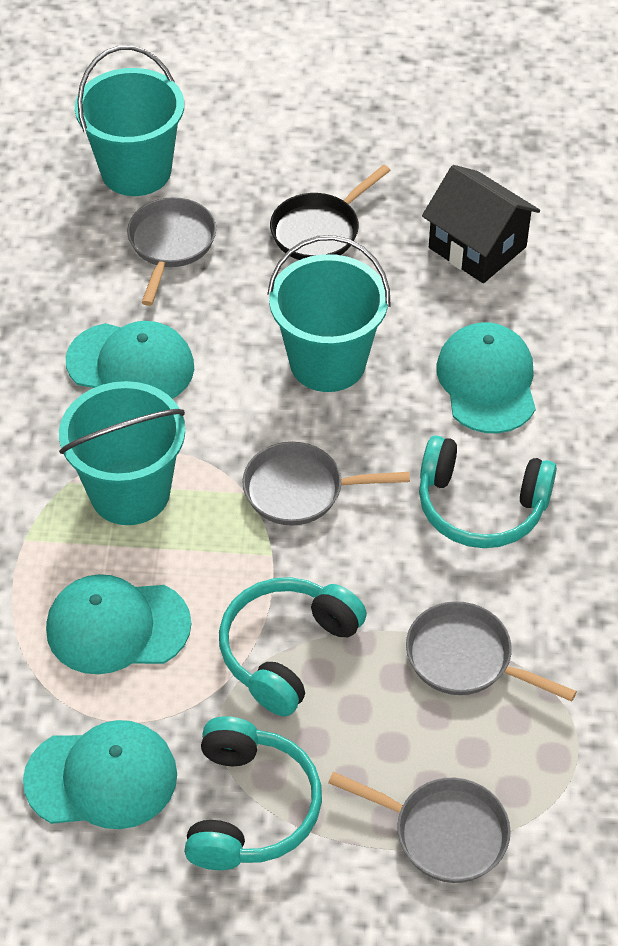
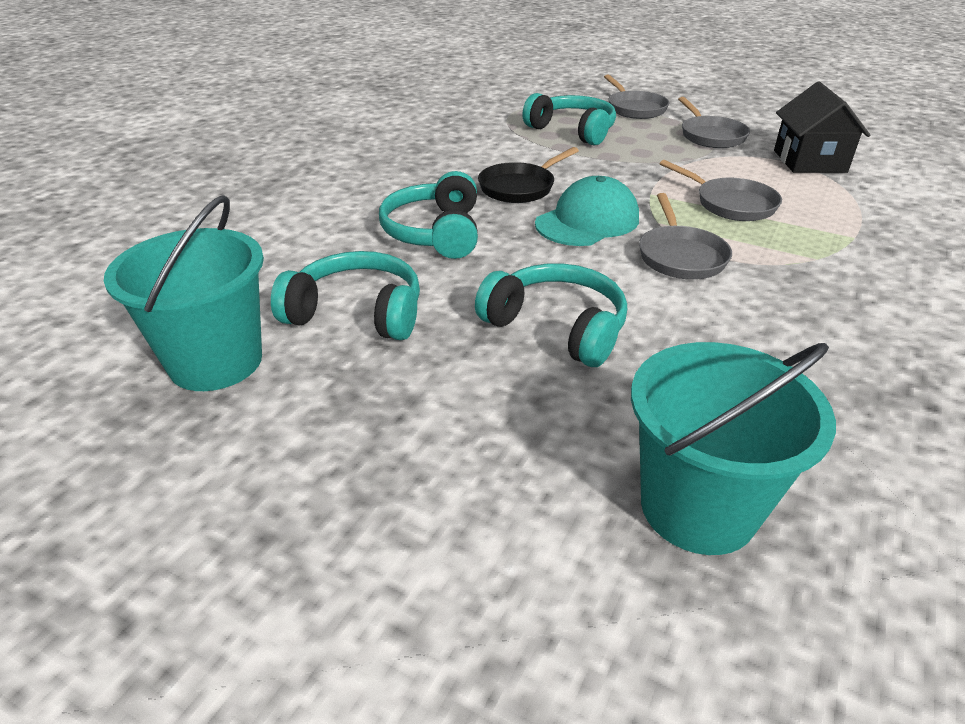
turquoise bucket: [59,381,185,525] [75,46,184,196] [267,235,391,392] = 3 -> [104,195,264,391] [631,342,836,555] = 2
turquoise cap: [23,720,177,829] [46,574,191,674] [66,321,194,399] [436,322,536,433] = 4 -> [535,176,639,246] = 1
turquoise headphones: [184,716,322,870] [219,577,367,717] [419,436,557,548] = 3 -> [271,251,420,340] [379,171,478,259] [475,263,627,367] [522,93,616,145] = 4

